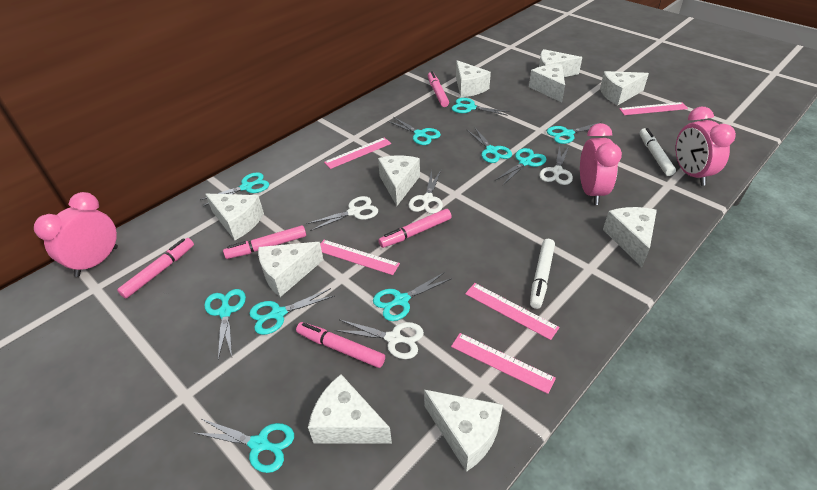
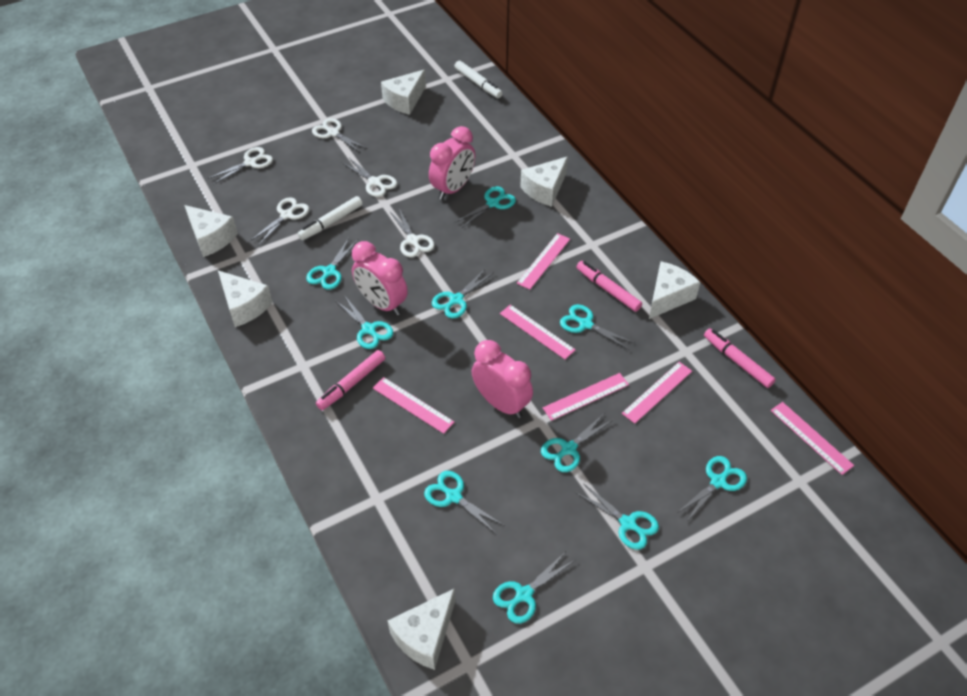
pink marker: [117,238,194,299] [223,225,306,259] [296,322,385,368] [378,209,452,248] [428,71,449,107] = 5 -> [316,350,385,410] [576,261,642,312] [704,328,776,388] = 3
pink ruler: [320,240,400,275] [324,137,391,169] [451,333,556,394] [465,283,559,340] [619,102,688,115] = 5 -> [373,377,454,434] [500,305,575,359] [517,233,570,290] [543,373,629,421] [622,362,692,424] [771,402,854,475] = 6
white cheese: [205,194,264,240] [258,242,324,297] [308,374,392,443] [378,156,420,206] [424,390,503,472] [456,60,491,97] [529,64,565,102] [539,49,582,77] [600,71,649,105] [603,207,657,267] = 10 -> [184,205,238,257] [218,270,272,327] [381,70,426,115] [388,588,455,670] [520,156,568,207] [649,261,701,319] = 6
white scissors: [306,196,378,231] [335,320,424,359] [408,170,443,214] [539,145,573,185] = 4 -> [208,147,273,184] [251,197,309,245] [312,118,368,153] [341,158,397,197] [390,209,434,257] = 5

